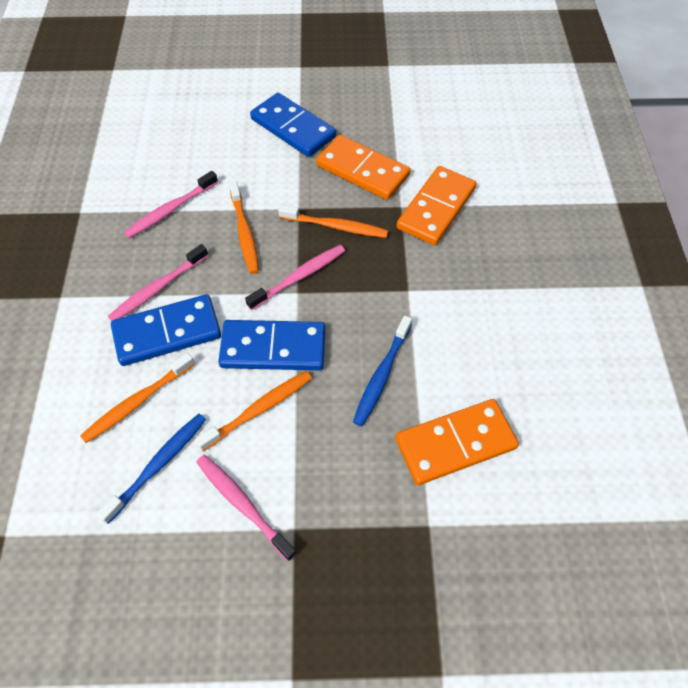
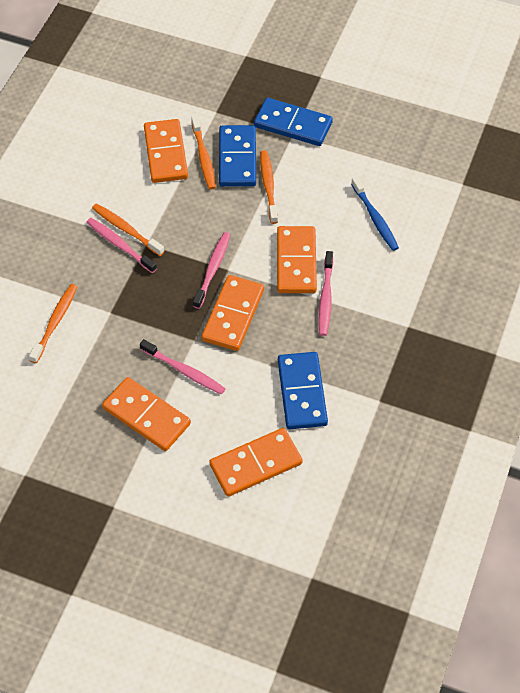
blue toothbrush: [97,414,206,524] [353,315,412,426] = 2 -> [351,177,399,251] = 1
orange domino: [316,135,410,200] [395,399,519,485] [397,166,477,246] = 3 -> [102,377,191,451] [144,119,188,183] [202,275,264,351] [209,428,303,497] [277,226,317,293] = 5

